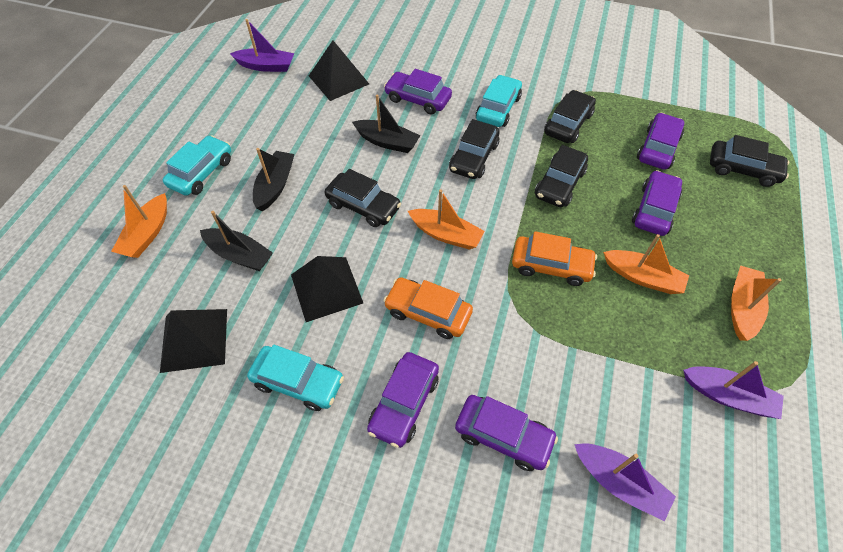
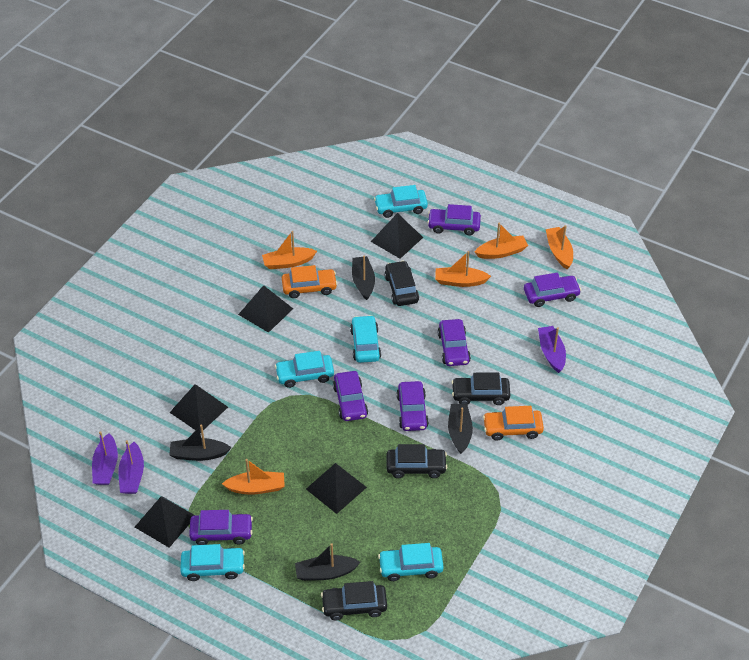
black boat: [200,211,273,271] [253,148,294,211] [352,94,420,153] = 3 -> [169,425,232,461] [295,543,361,581] [352,256,375,300] [448,404,473,454] = 4
black car: [325,169,401,227] [449,119,500,179] [535,145,588,207] [544,90,596,143] [710,135,789,187] = 5 -> [321,581,387,620] [384,261,419,306] [387,444,447,478] [451,373,510,405] = 4
black pyramid: [160,309,227,373] [291,256,363,322] [309,41,369,101] = 3 -> [135,496,195,548] [169,384,228,433] [238,285,293,333] [306,463,367,514] [371,213,423,259] = 5
orange boat: [111,185,167,258] [408,189,485,250] [603,234,689,294] [731,266,781,341] = 4 -> [222,459,285,495] [262,231,317,269] [435,251,491,287] [475,223,528,259] [546,225,573,269] = 5
purple car: [367,352,439,448] [384,69,452,115] [455,395,558,471] [632,170,682,236] [637,113,684,170] = 5 -> [189,510,253,545] [333,371,368,421] [396,381,429,431] [427,204,481,236] [438,319,471,366] [524,273,581,307] = 6
turquoise car: [163,135,231,196] [247,345,344,411] [476,75,522,127] = 3 -> [180,544,245,581] [275,351,334,388] [350,315,381,363] [374,185,428,218] [378,543,444,581] = 5

